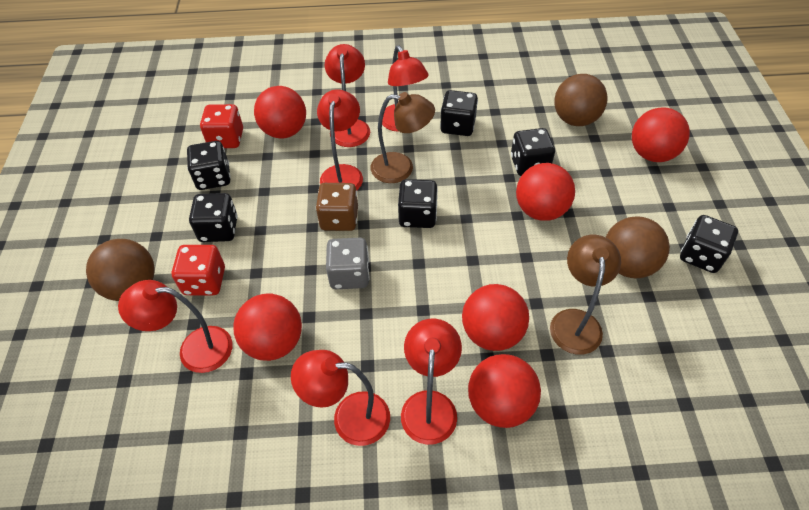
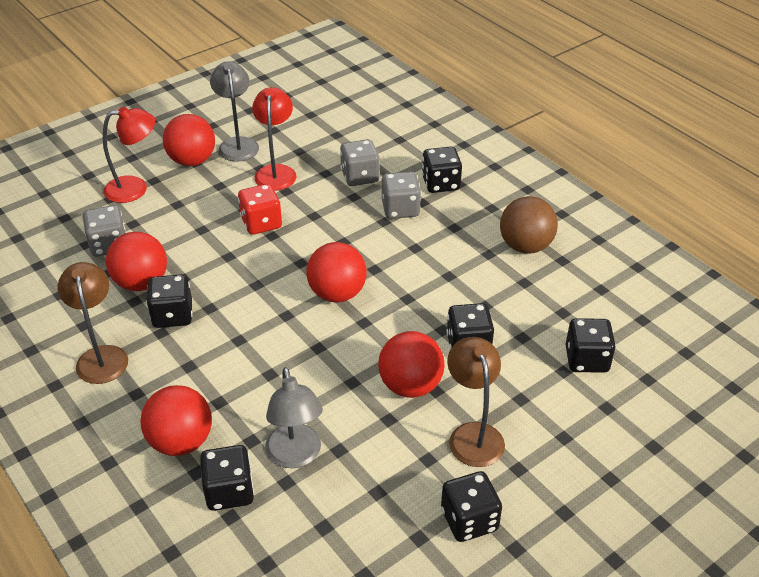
brown ball: [86,239,155,301] [554,74,607,126] [606,217,670,278] = 3 -> [500,196,558,254] = 1
brown dice: [316,183,358,231] = 1 -> none = 0
grey dice: [326,238,369,289] = 1 -> [83,205,126,257] [340,139,380,186] [382,171,421,219] = 3
grey lamp: none = 0 -> [210,62,259,162] [265,367,323,468] = 2
red ball: [233,294,302,361] [254,86,306,138] [462,284,529,351] [468,354,541,428] [516,163,575,221] [632,107,690,162] = 6 -> [106,232,167,291] [140,385,212,456] [163,114,215,166] [306,242,367,303] [378,331,444,398] = 5
red dice: [172,245,225,295] [200,104,243,148] = 2 -> [238,184,282,235] = 1
red lamp: [118,280,233,373] [291,350,390,446] [317,89,363,190] [325,44,370,147] [382,45,429,132] [401,318,462,445] = 6 -> [103,107,155,203] [252,87,296,191] = 2

